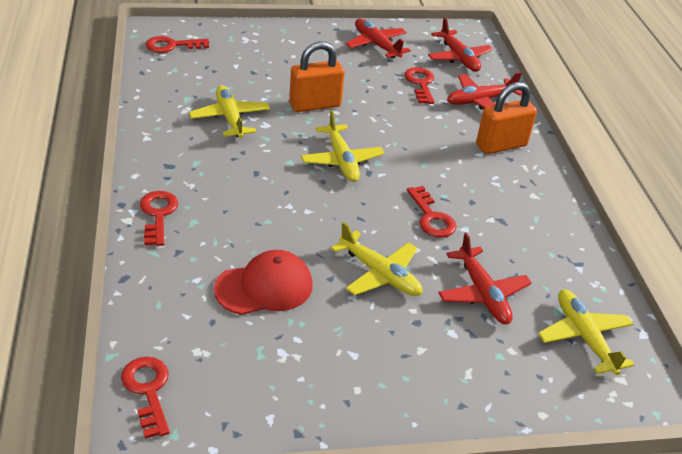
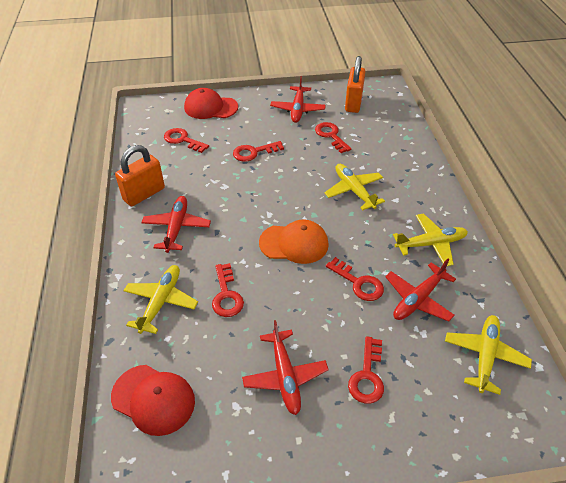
orange cap: none = 0 -> [259,220,329,264] = 1
red cap: [214,250,313,315] = 1 -> [111,365,195,436] [184,88,238,119] = 2
red key: [121,357,170,439] [140,191,178,246] [146,36,209,53] [404,67,435,104] [407,186,457,238] = 5 -> [164,128,209,153] [212,263,244,317] [233,141,284,162] [315,122,351,153] [326,257,384,301] [348,336,384,404] = 6

